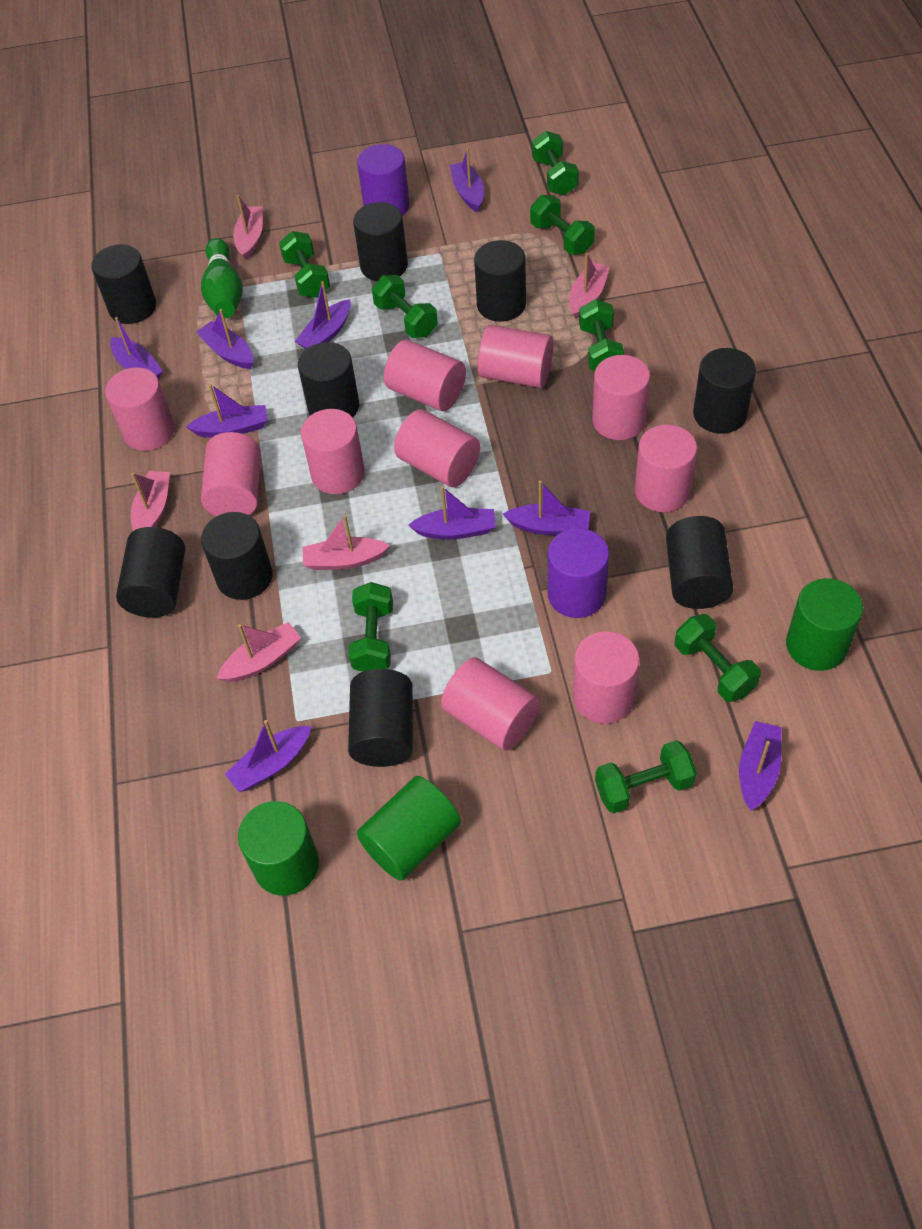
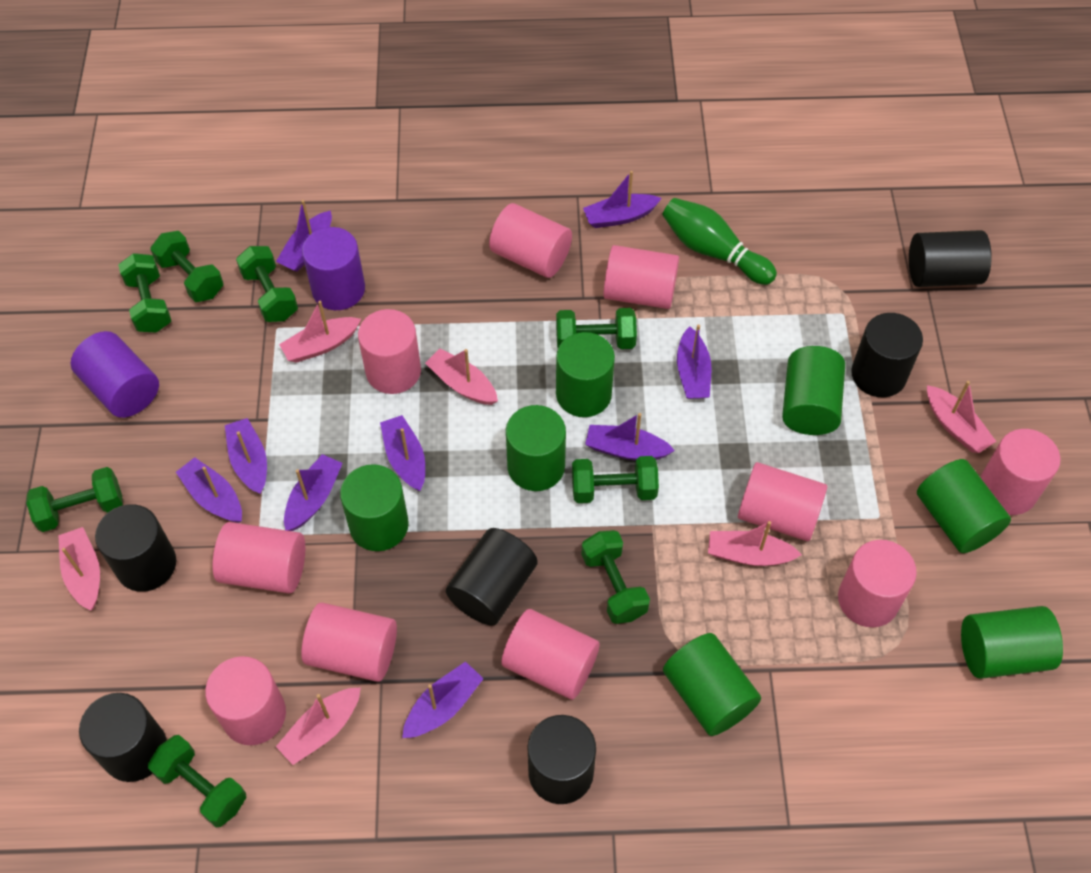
black cylinder: [91,245,156,324] [116,527,185,618] [201,512,273,600] [298,342,359,417] [348,669,413,767] [353,202,408,281] [474,240,526,322] [666,516,733,609] [693,348,756,434] = 9 -> [79,693,167,782] [95,504,176,592] [446,528,538,625] [527,715,596,804] [851,313,923,397] [909,230,992,287] = 6
green cylinder: [238,801,319,896] [357,776,461,881] [786,578,863,671] = 3 -> [340,464,409,551] [506,405,566,491] [556,332,615,417] [663,633,761,736] [782,346,845,435] [917,459,1011,553] [961,606,1063,679] = 7
pink boat: [131,471,170,531] [216,622,301,682] [233,195,263,260] [302,515,390,570] [569,253,610,319] = 5 -> [58,527,100,611] [276,687,361,765] [279,301,361,363] [425,349,498,405] [708,521,802,566] [927,381,997,453] = 6

